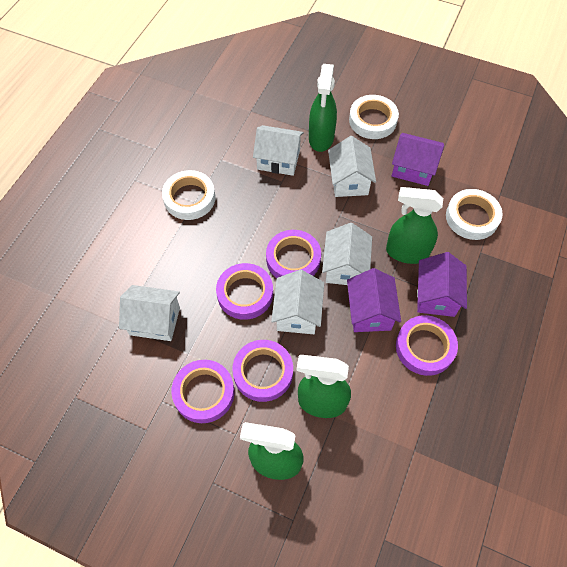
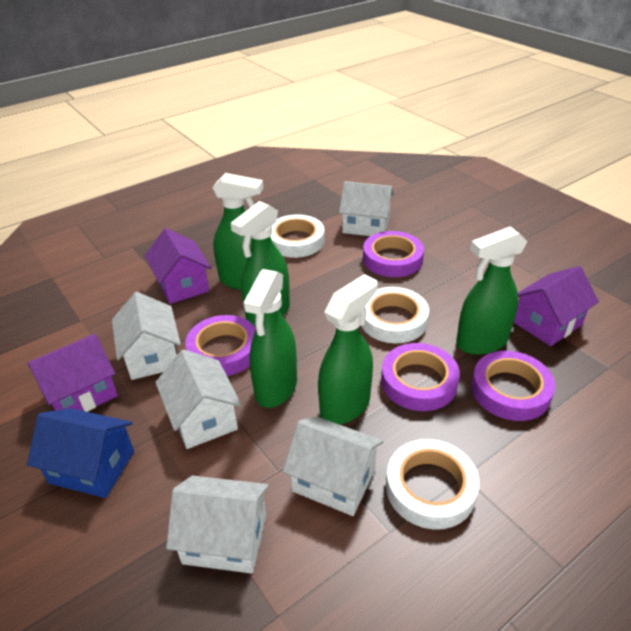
blue house: none = 0 -> [27,408,134,498] = 1
green spray bottle: [240,422,304,480] [297,355,351,418] [309,64,337,152] [386,187,443,264] = 4 -> [213,173,263,290] [231,201,290,327] [243,269,297,408] [318,274,378,425] [456,226,528,355] = 5
purple tape: [171,360,234,423] [216,263,273,320] [232,340,293,402] [266,230,321,278] [396,315,458,376] = 5 -> [185,315,256,376] [363,231,424,277] [381,343,460,411] [471,351,555,421] = 4

